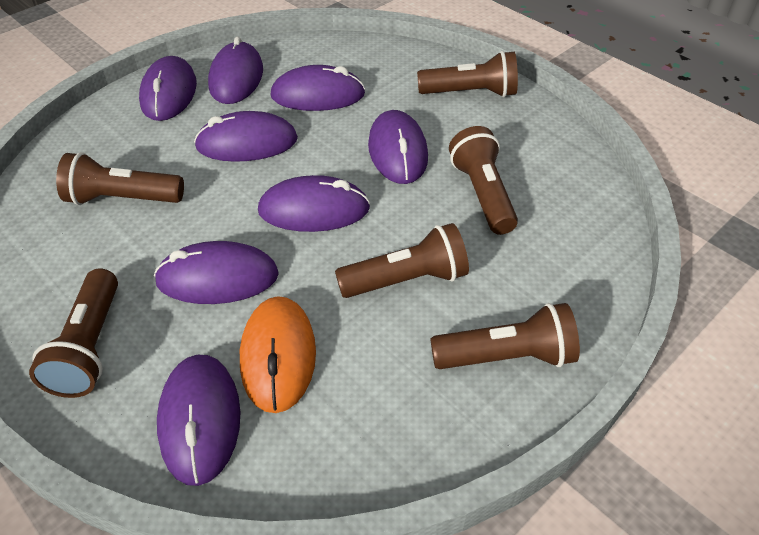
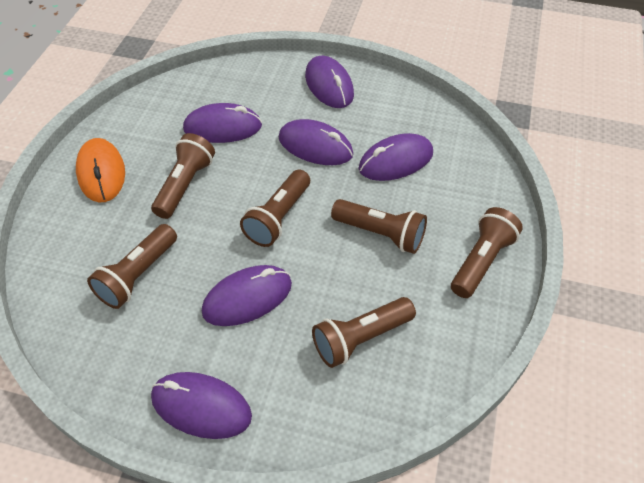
purple mouse: [139,56,197,121] [154,241,279,304] [157,355,241,486] [194,111,298,162] [208,36,263,104] [258,175,370,232] [270,65,365,111] [368,110,428,184] = 8 -> [151,372,252,439] [183,103,262,143] [202,265,292,326] [279,119,353,165] [305,56,354,108] [358,133,433,181] = 6

